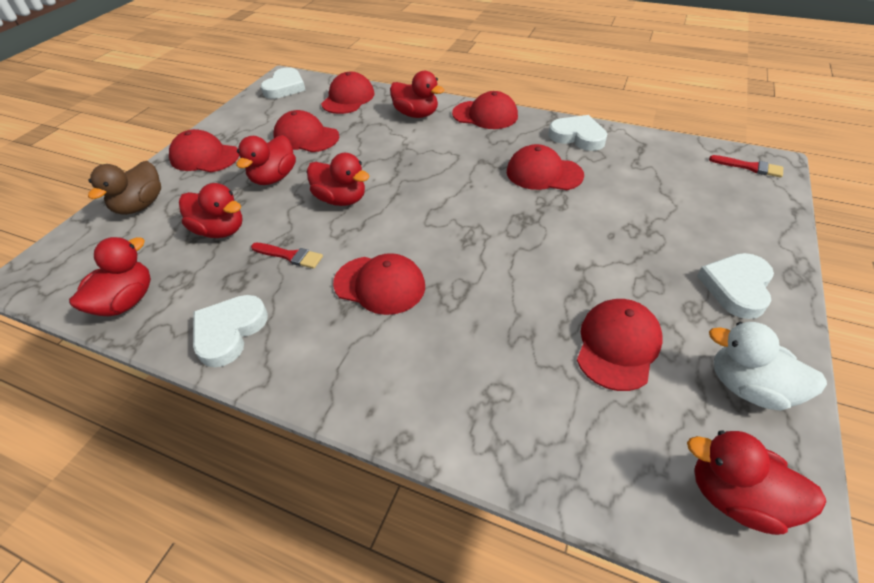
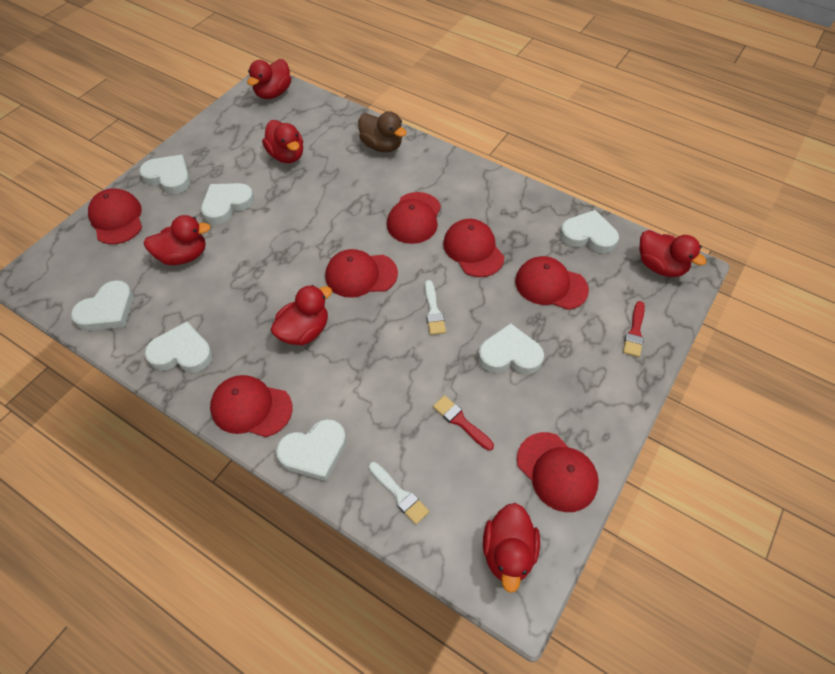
white brush: none = 0 -> [369,462,429,525] [425,280,446,335] = 2
white duck: [709,322,827,411] = 1 -> none = 0
white heart: [193,295,268,367] [261,67,306,99] [548,115,607,151] [697,253,774,319] = 4 -> [71,280,134,331] [139,155,191,194] [145,322,213,373] [201,183,254,224] [276,419,346,481] [478,323,544,374] [560,210,619,253] = 7

